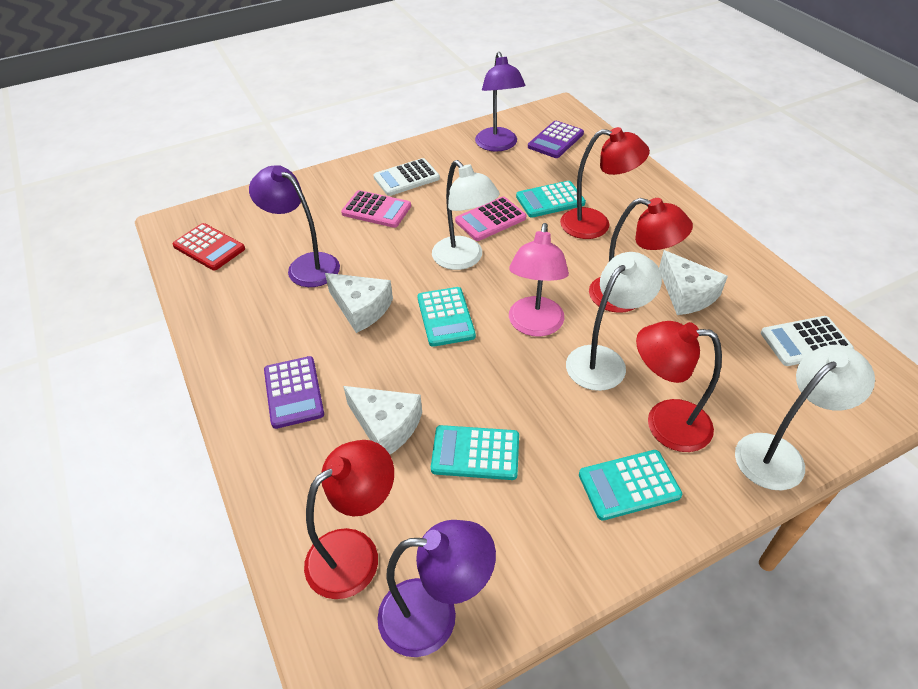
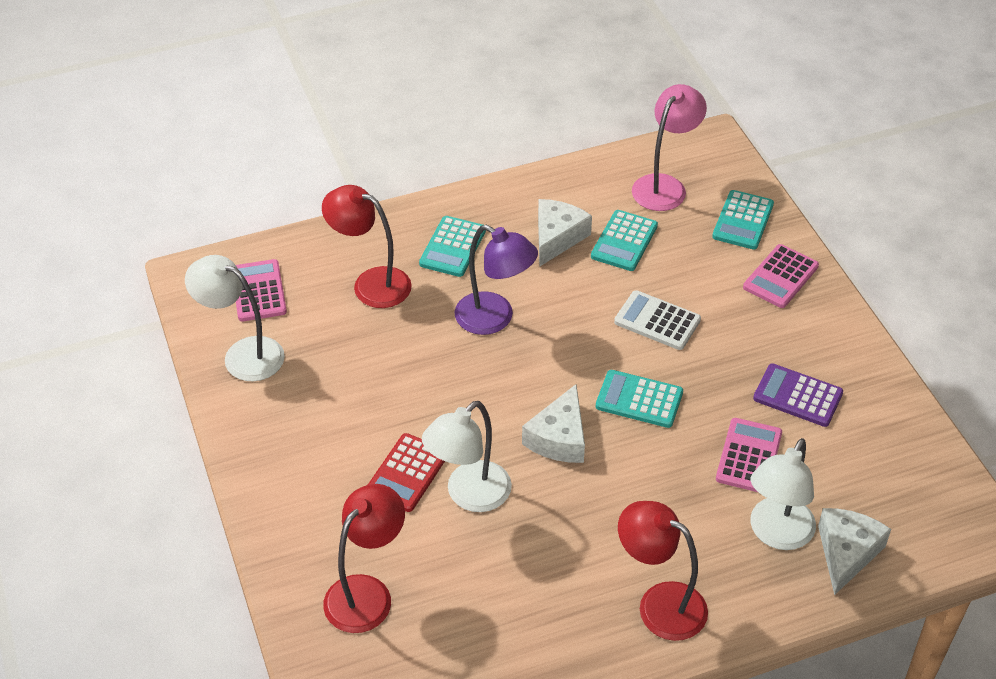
pink calculator: [341,190,411,228] [455,197,526,241] = 2 -> [236,259,287,322] [716,418,782,492] [743,244,819,308] = 3
purple calculator: [264,356,324,429] [528,121,584,158] = 2 -> [753,363,843,427] = 1
purple lamp: [249,165,340,287] [377,520,496,657] [475,52,525,152] = 3 -> [455,225,538,335] = 1
red lamp: [304,440,394,599] [560,127,650,239] [589,198,693,313] [636,321,722,452] = 4 -> [322,185,412,308] [323,484,405,633] [618,501,708,641] = 3
white calculator: [374,158,440,196] [761,316,854,366] = 2 -> [614,290,701,350] = 1

